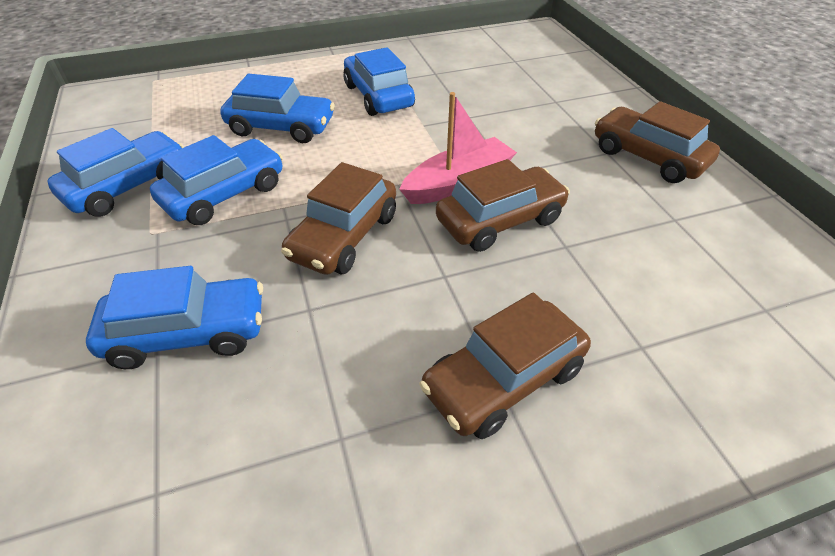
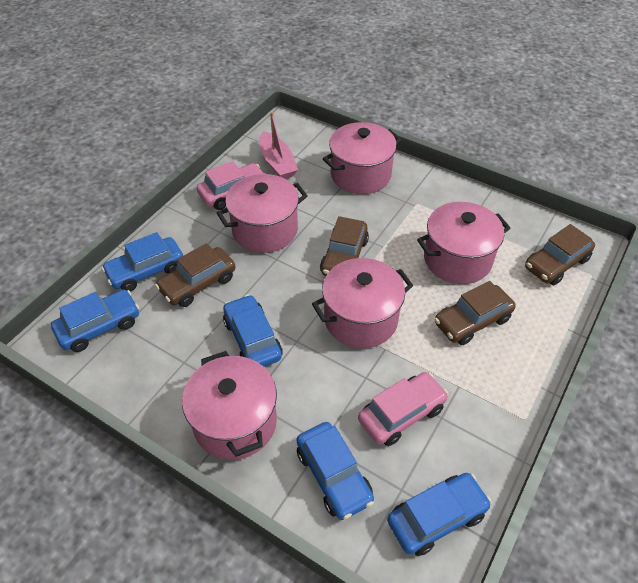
pink car: none = 0 -> [197,161,266,210] [358,372,448,446] = 2
pink pot: none = 0 -> [182,351,277,460] [217,174,308,253] [312,258,413,348] [323,122,402,194] [417,202,511,284] = 5

